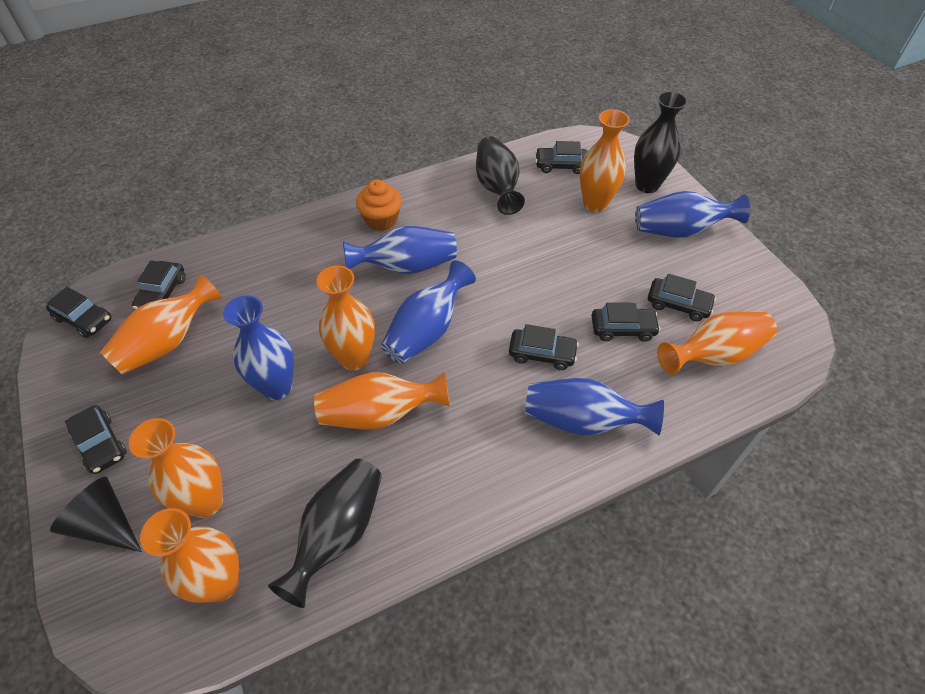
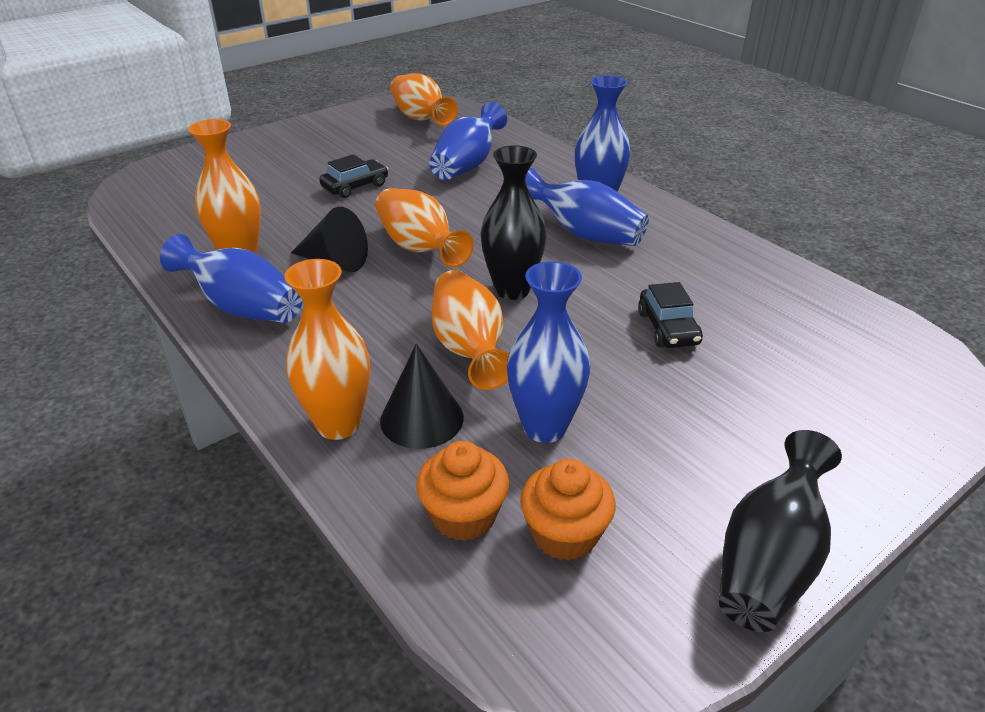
black car: [46,287,111,338] [65,405,127,474] [132,260,186,310] [509,324,579,370] [535,141,588,174] [591,302,660,342] [648,274,716,321] = 7 -> [319,154,388,198] [638,282,703,348] = 2
black cone: [50,477,142,552] = 1 -> [291,207,368,272] [380,344,464,449] = 2
black vase: [268,459,382,608] [476,136,525,215] [634,91,688,193] = 3 -> [481,145,547,300] [719,430,842,632] = 2
orange cupcake: [356,179,402,231] = 1 -> [416,441,509,541] [520,459,616,561] = 2
orange vase: [100,274,222,375] [129,418,223,518] [140,508,239,603] [314,372,450,430] [316,265,375,371] [580,109,630,212] [657,312,777,375] = 7 -> [188,119,261,254] [284,259,370,440] [375,188,474,267] [390,73,458,126] [431,270,509,390] = 5

